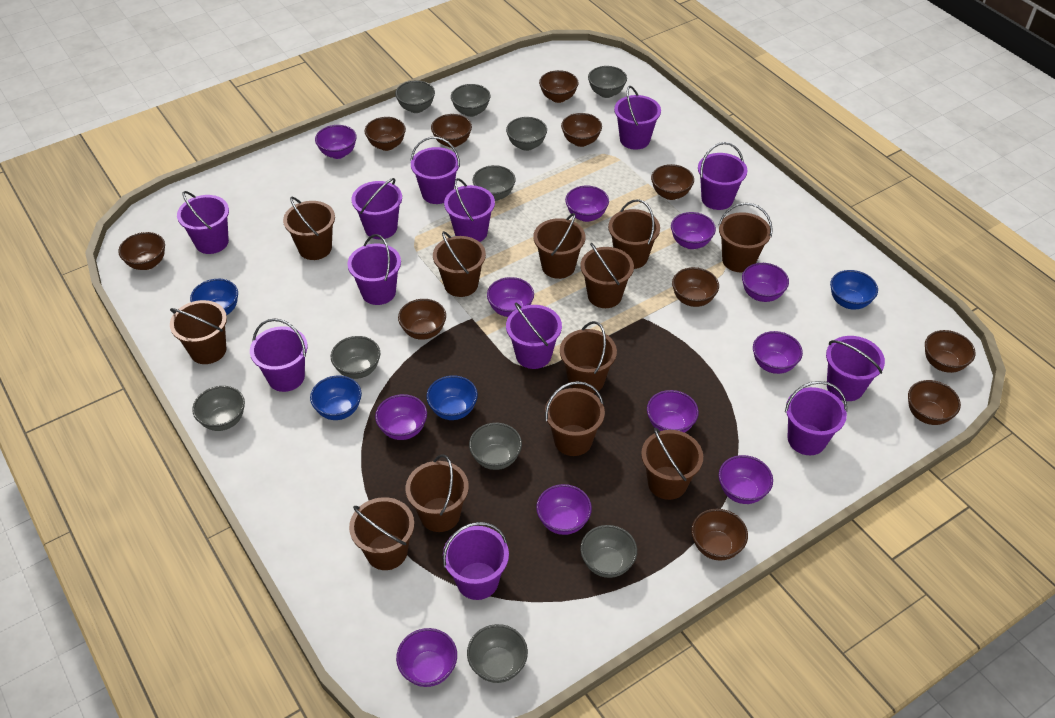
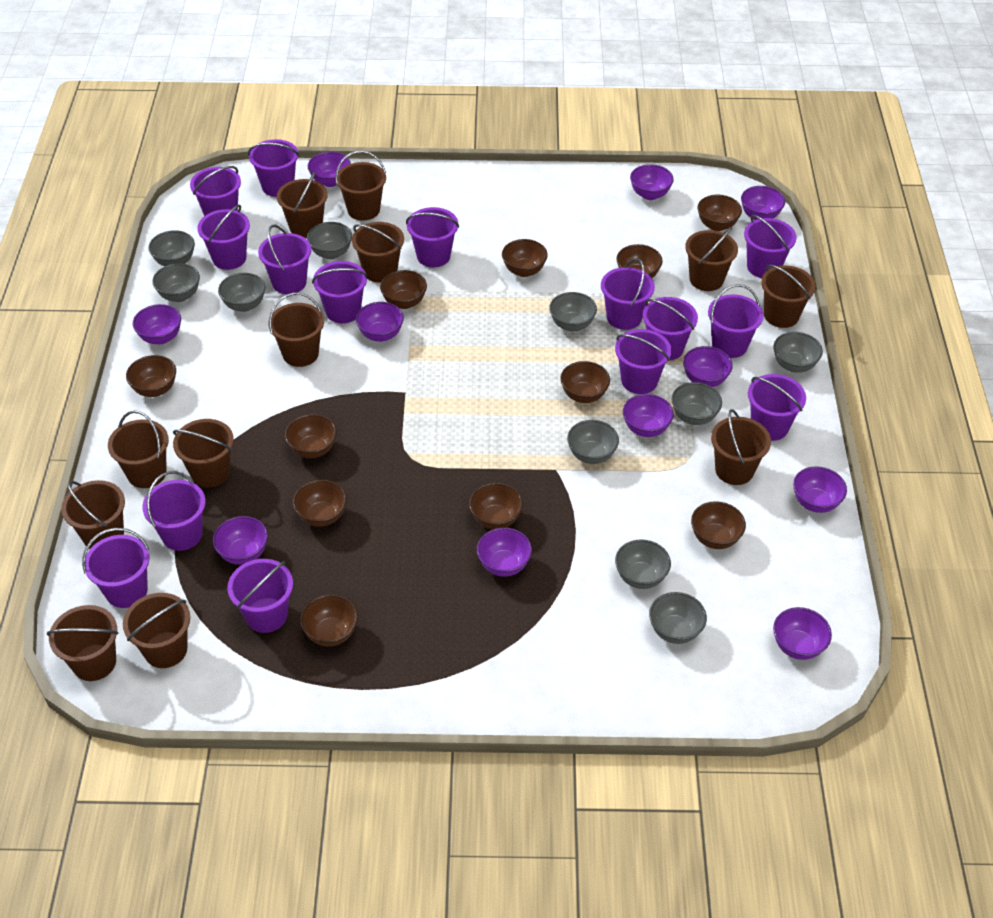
blue bowl: [190,279,238,315] [310,375,362,420] [426,375,478,420] [830,270,878,310] = 4 -> none = 0
purple bucket: [177,191,229,254] [250,318,308,392] [347,234,401,305] [352,178,402,239] [410,137,460,204] [443,522,509,600] [444,178,495,242] [506,303,562,369] [614,86,661,150] [698,142,747,210] [785,381,847,455] [826,336,885,401] = 12 -> [82,528,149,608] [142,471,206,551] [190,166,241,216] [197,205,250,270] [227,559,293,633] [248,139,299,197] [258,225,311,294] [312,261,368,323] [406,207,459,267] [601,258,655,330] [615,329,672,394] [643,297,698,360] [708,284,763,358] [744,215,797,278] [748,374,806,441] = 15

